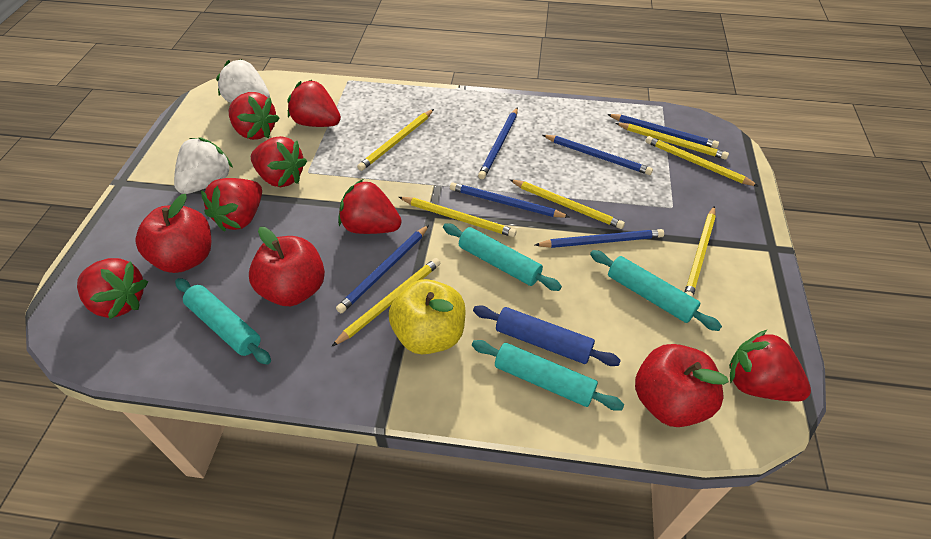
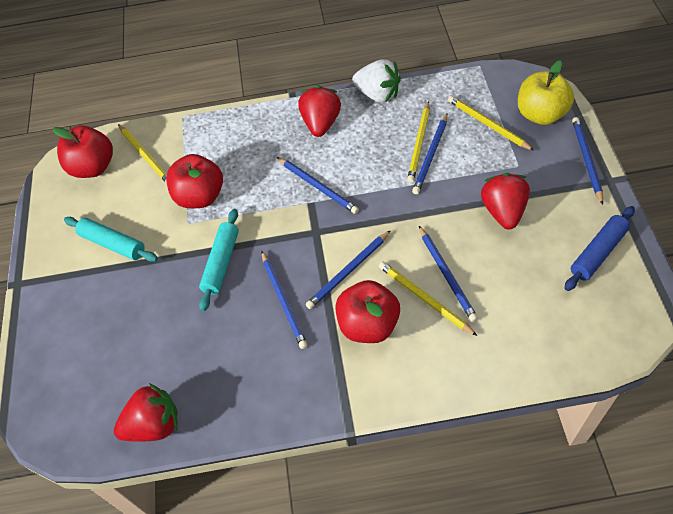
red strawberry: [77,258,148,320] [201,178,262,232] [229,92,280,140] [251,136,307,187] [287,80,341,127] [338,179,402,234] [729,330,811,401] = 7 -> [114,383,178,442] [298,85,341,137] [481,173,530,229] = 3
turquoise rolling pin: [175,278,271,365] [443,224,562,291] [472,340,624,411] [590,250,722,331] = 4 -> [64,217,158,262] [199,209,239,311] = 2
white strawberry: [174,137,233,194] [216,59,270,103] = 2 -> [352,59,401,103] = 1
yellow pencil: [332,258,440,346] [357,109,434,171] [399,197,516,237] [509,179,625,229] [616,123,729,160] [646,136,759,187] [684,206,716,297] = 7 -> [118,124,167,184] [379,262,477,336] [407,101,430,183] [448,96,534,151] = 4

